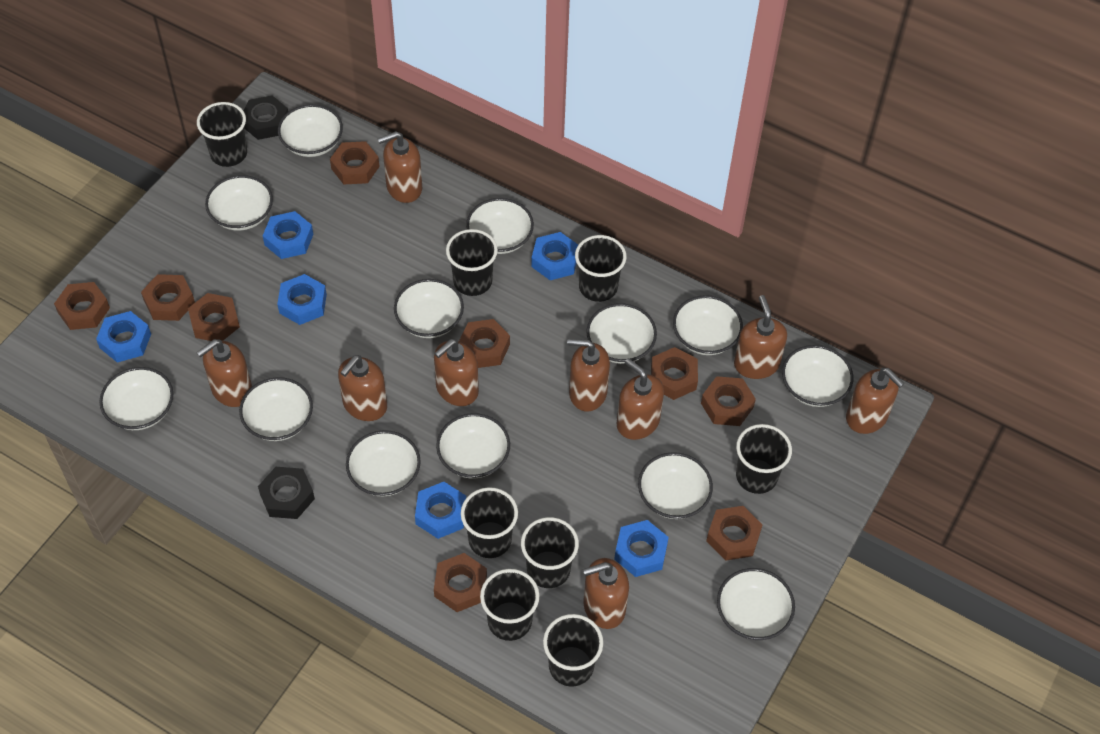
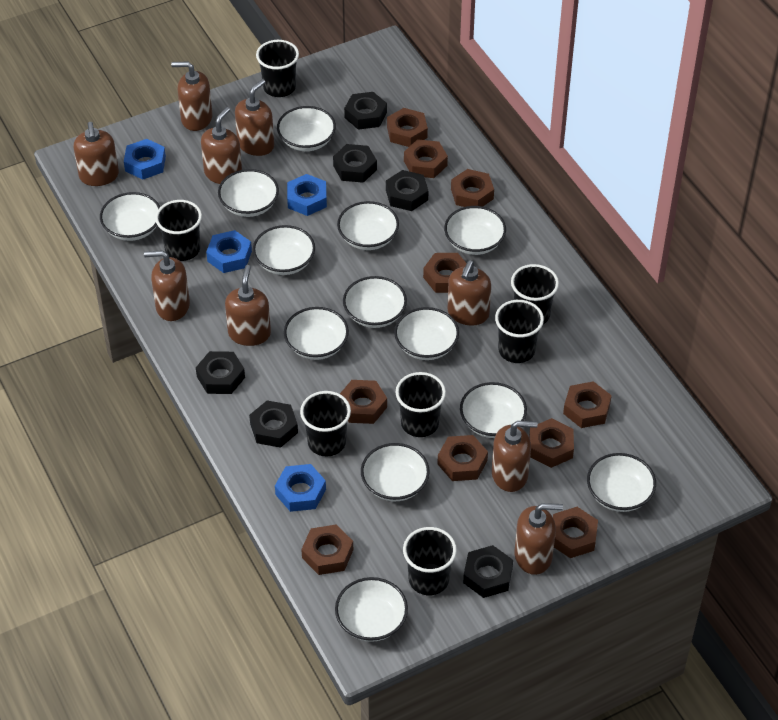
black cup: [197,102,247,167] [446,229,498,296] [461,487,518,558] [480,569,539,641] [521,517,579,588] [543,614,603,687] [575,235,627,302] [736,424,792,494] = 8 -> [155,200,202,261] [256,40,299,97] [300,391,351,456] [395,372,446,437] [403,527,457,595] [495,300,544,363] [511,264,559,324] = 7
black nut: [244,96,288,140] [258,467,315,519] = 2 -> [196,351,245,394] [249,401,298,448] [333,144,377,183] [344,92,387,130] [386,170,428,211] [463,545,513,598] = 6
blue nut: [96,311,151,363] [263,211,313,259] [277,274,327,325] [415,482,466,539] [531,232,578,280] [614,520,669,577] = 6 -> [124,139,166,180] [206,230,252,273] [275,464,326,512] [287,174,327,216] = 4
brown nut: [54,282,110,330] [141,274,195,321] [188,293,240,341] [330,141,380,184] [434,553,487,612] [459,319,510,368] [651,347,698,400] [701,376,756,426] [706,506,762,561] = 9 -> [301,524,353,575] [340,380,387,424] [387,108,428,147] [404,139,448,178] [423,253,467,293] [437,435,488,481] [451,169,494,207] [529,418,574,468] [553,507,598,558] [563,381,612,428] = 10

